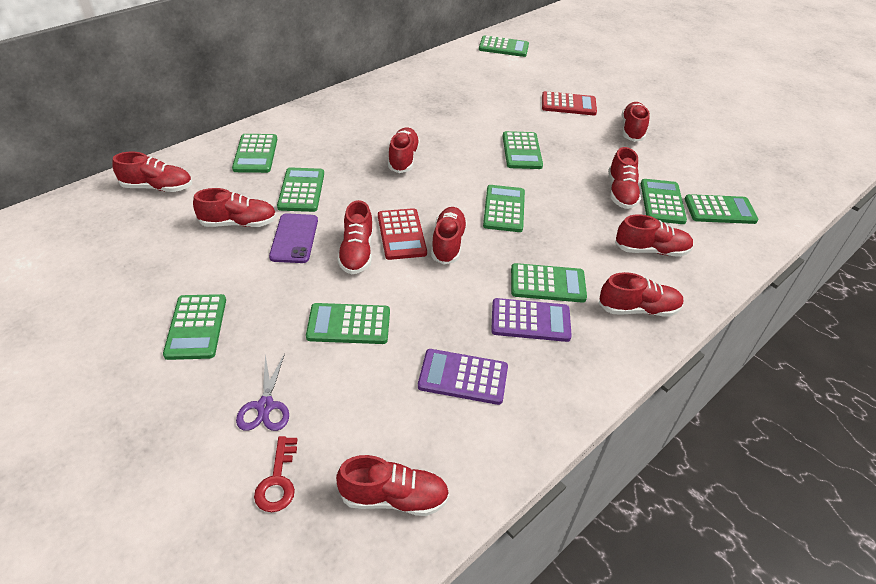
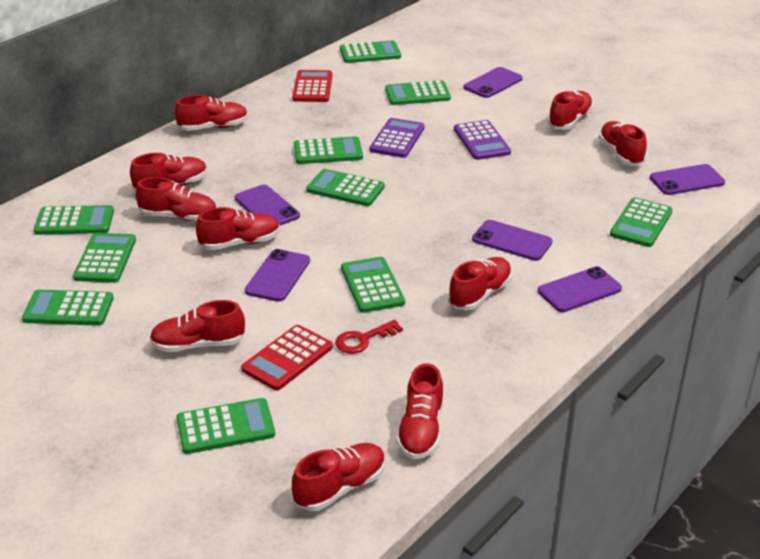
purple phone: [269,213,318,263] = 1 -> [235,185,300,226] [245,249,310,302] [463,67,523,98] [472,220,553,261] [538,266,622,312] [650,164,725,195] = 6
purple scissors: [236,353,289,431] = 1 -> none = 0

